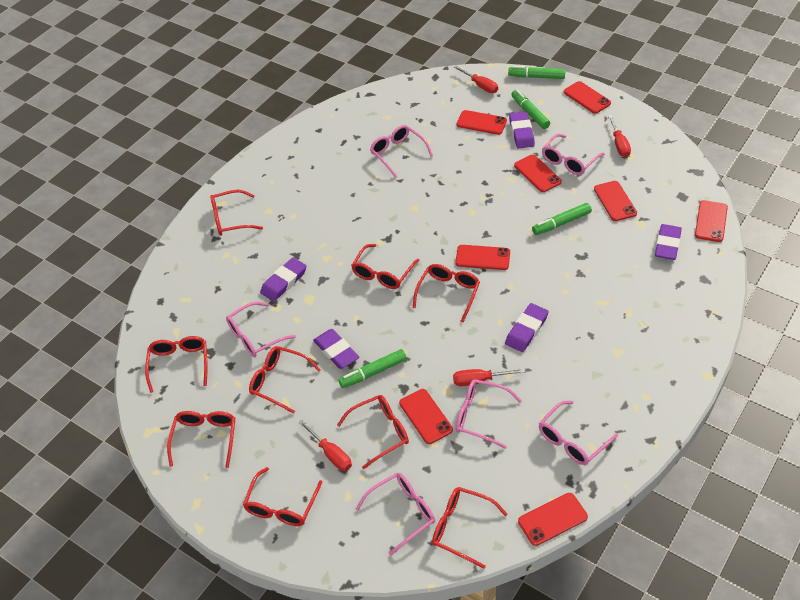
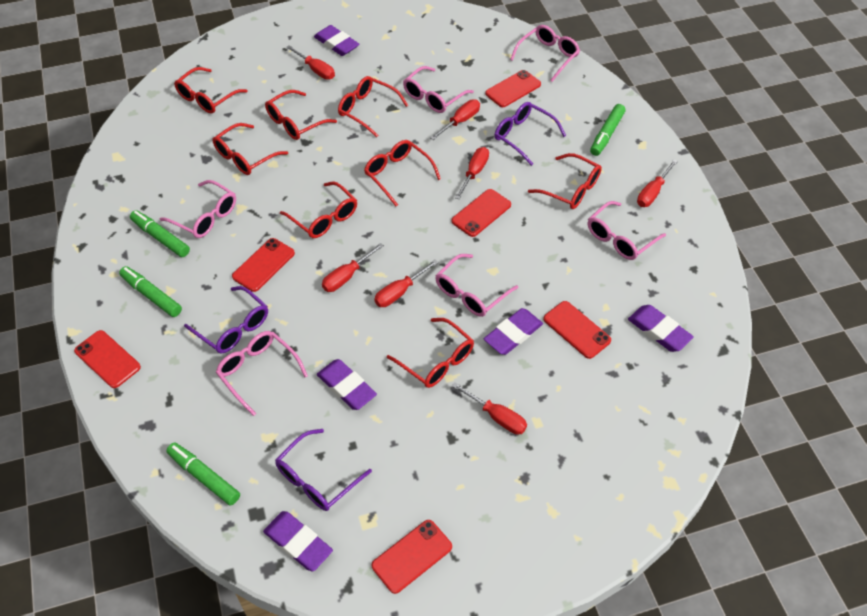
purple glasses: none = 0 -> [184,286,268,354] [275,429,372,511] [494,102,566,166] = 3
red glasses: [145,336,208,393] [167,411,235,468] [210,190,263,236] [243,467,322,526] [249,346,321,414] [337,395,409,469] [351,244,420,289] [413,264,480,322] [432,487,508,569] = 9 -> [174,67,248,114] [213,123,288,175] [265,90,337,140] [280,181,357,238] [338,76,409,137] [364,140,441,206] [387,318,474,388] [528,153,602,209] = 8
red phone: [399,389,453,444] [455,245,510,270] [457,110,507,135] [514,154,562,192] [518,493,588,546] [564,81,611,114] [594,181,637,221] [695,200,728,242] = 8 -> [74,330,141,388] [232,238,295,292] [372,520,452,594] [451,189,511,237] [485,70,541,107] [543,301,611,359] = 6
red screwdriver: [299,420,352,471] [453,369,525,386] [454,66,498,93] [608,115,631,157] = 4 -> [286,45,335,80] [322,243,384,292] [374,260,439,307] [430,100,480,140] [452,382,527,435] [455,147,489,199] [637,160,678,207] = 7

